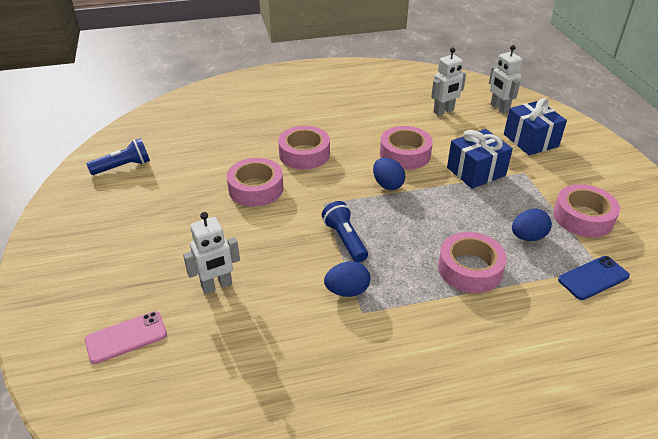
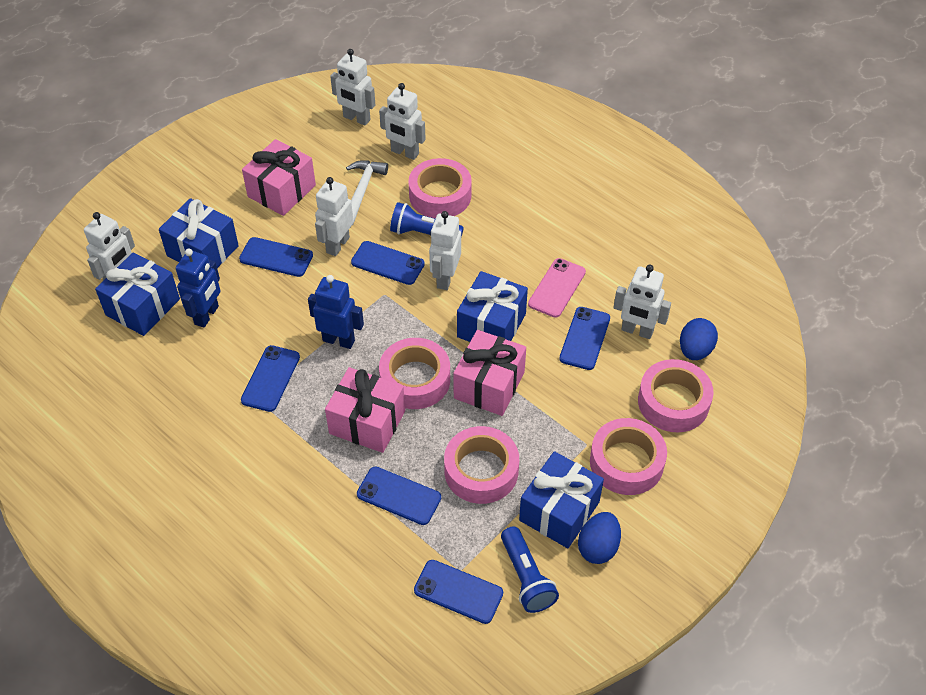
blue egg: [324,261,370,297] [373,158,405,190] [512,209,552,241] = 3 -> [578,512,621,564] [680,318,718,360] = 2
blue gift: [447,129,513,189] [504,98,567,155] = 2 -> [95,252,180,336] [159,198,239,268] [457,271,528,342] [519,451,604,548] = 4
blue phone: [558,256,630,300] = 1 -> [239,237,313,277] [241,345,300,412] [351,241,425,285] [357,467,441,525] [414,560,503,624] [559,307,610,370] = 6
blue robot: none = 0 -> [176,249,221,328] [308,275,364,349] = 2
pink gift: none = 0 -> [242,139,316,216] [325,367,405,453] [453,330,526,416] = 3
white hammer: none = 0 -> [346,160,388,225] = 1
white robot: [183,212,240,294] [431,47,466,116] [489,45,522,114] = 3 -> [84,212,135,281] [315,177,354,256] [330,49,375,125] [379,83,426,160] [429,211,461,290] [613,264,671,339] = 6

